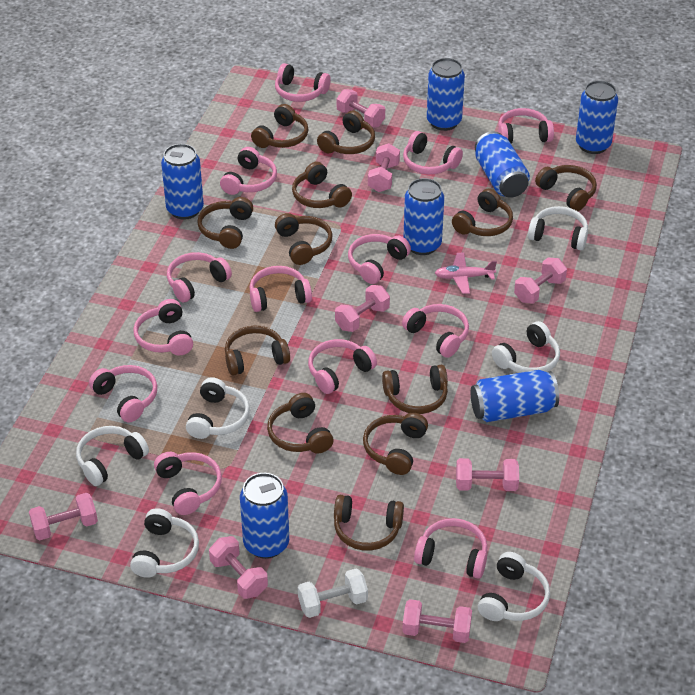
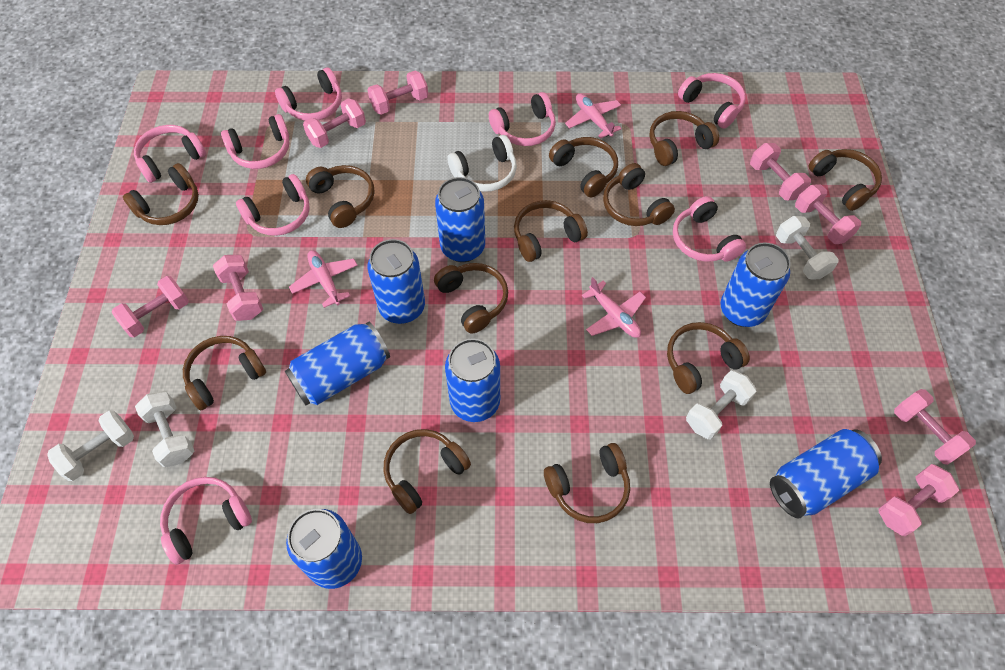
pink headphones: [89,365,157,422] [133,299,193,356] [154,452,222,515] [167,252,232,302] [220,147,277,195] [250,266,312,312] [275,63,331,102] [308,339,377,394] [348,234,411,284] [402,304,469,358] [403,131,463,174] [414,518,488,579] [498,108,554,143] = 13 -> [134,125,206,183] [160,477,252,565] [221,114,290,169] [236,174,310,236] [275,68,342,121] [489,92,556,146] [673,196,746,262] [678,73,746,129] = 8
pink plane: [435,253,497,294] = 1 -> [289,250,357,308] [565,93,622,139] [582,277,646,338] = 3
white dumbbell: [298,569,368,618] = 1 -> [47,410,134,481] [135,391,194,467] [686,370,756,439] [776,216,839,280] = 4
white headphones: [76,426,149,486] [130,508,199,578] [186,377,250,439] [478,552,550,621] [492,321,560,373] [528,206,588,250] = 6 -> [447,135,517,192] = 1

